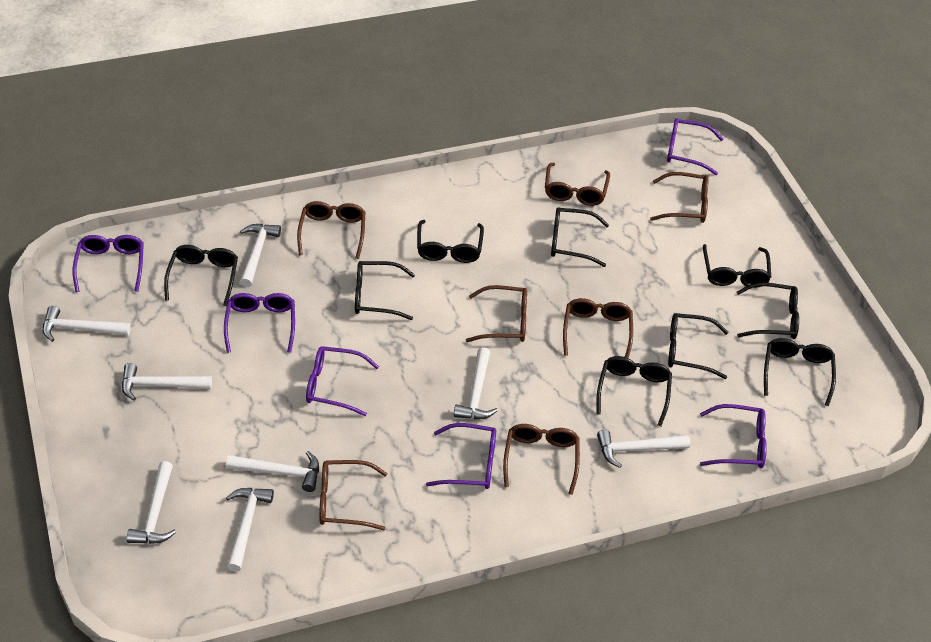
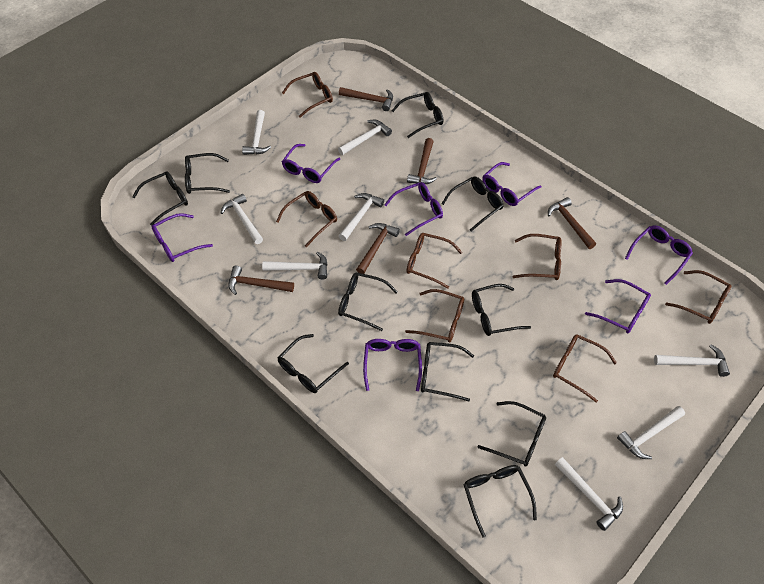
black glasses: [164,245,238,306] [355,261,415,320] [417,220,484,263] [551,207,609,267] [596,356,672,426] [668,313,728,379] [703,244,771,288] [737,282,799,339] [764,338,836,406] = 9 -> [132,171,188,226] [185,153,230,194] [278,334,349,393] [338,272,398,331] [392,92,444,138] [421,342,474,402] [442,177,503,232] [463,465,537,538] [472,284,531,336] [477,401,546,466] = 10
brown hammer: none = 0 -> [228,266,294,295] [339,87,393,111] [356,223,400,274] [407,138,437,184] [548,197,596,249] = 5
purple glasses: [72,235,144,292] [224,293,295,353] [306,346,379,416] [426,423,496,489] [667,118,723,175] [700,404,767,468] = 6 -> [151,213,213,262] [282,144,340,183] [363,339,422,391] [384,182,443,236] [482,162,541,206] [585,279,651,333] [625,226,693,285] = 7

